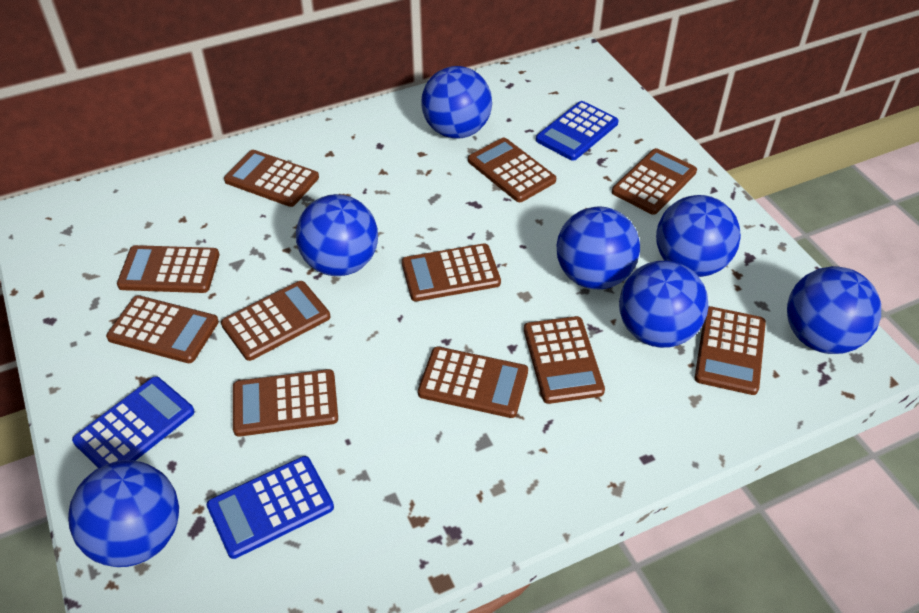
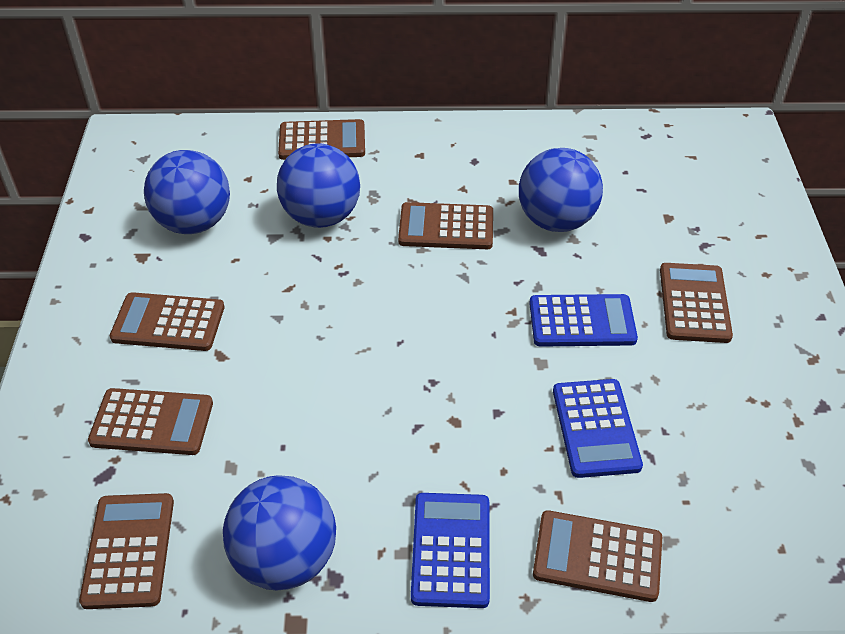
blue ball: [68,460,179,567] [296,194,378,276] [421,66,492,139] [557,207,640,289] [619,261,708,348] [656,195,741,277] [787,266,881,354] = 7 -> [144,150,230,234] [223,475,336,591] [277,143,360,228] [519,148,603,232] = 4
brown calculator: [106,295,219,363] [117,245,219,293] [221,281,330,361] [224,150,319,207] [233,369,338,437] [402,244,501,302] [418,347,528,418] [468,138,556,202] [524,316,605,404] [612,148,697,215] [695,306,766,395] = 11 -> [79,493,174,609] [88,388,213,455] [110,292,225,351] [278,119,365,160] [398,202,493,249] [533,510,662,602] [660,263,733,343] = 7

